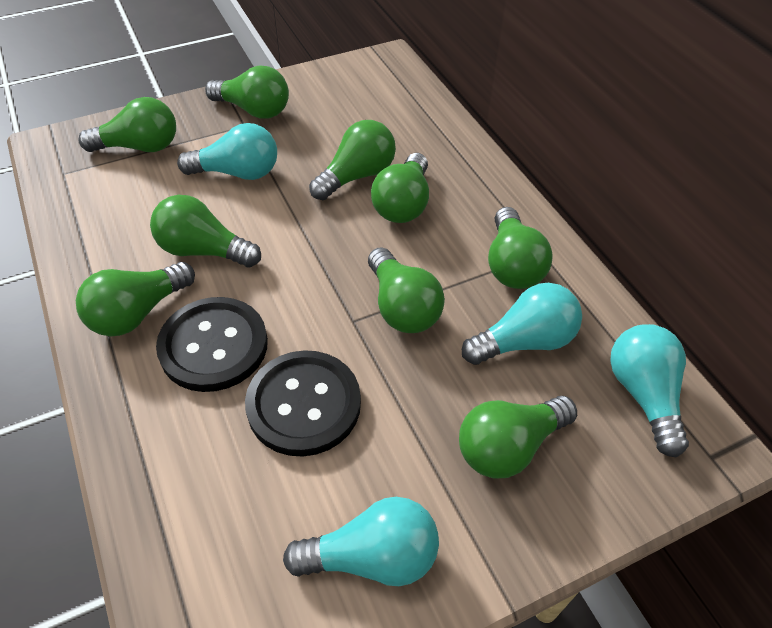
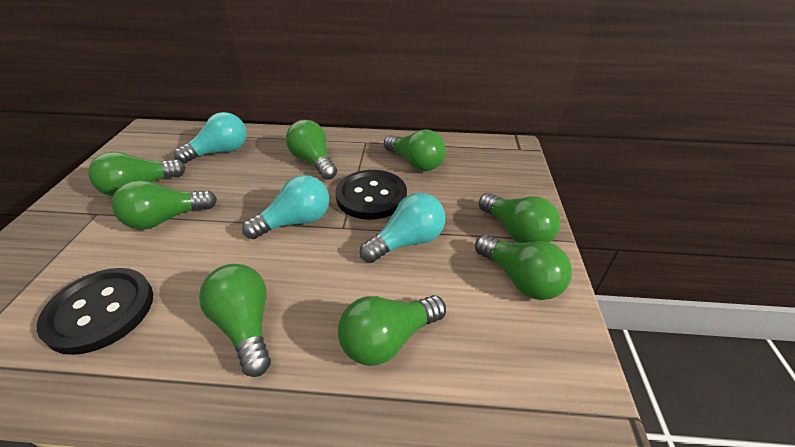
green light bulb: [76,262,195,337] [78,97,176,152] [150,195,261,267] [205,65,289,119] [309,120,396,200] [368,247,445,333] [371,153,429,223] [459,396,577,479] [488,207,553,289] = 9 -> [88,152,186,196] [112,180,217,230] [199,264,271,377] [286,120,337,180] [338,295,446,366] [384,130,446,171] [475,235,572,300] [479,193,561,243] = 8
turquoise light bulb: [177,123,277,180] [283,497,439,586] [462,283,582,365] [610,324,689,457] = 4 -> [174,112,247,164] [242,175,329,239] [360,193,445,263] = 3

